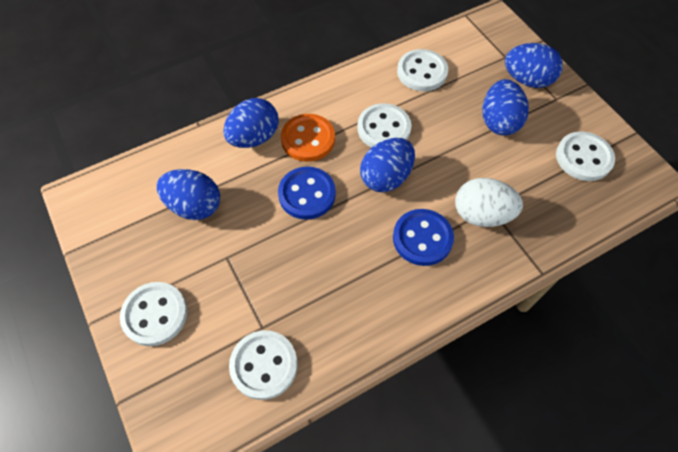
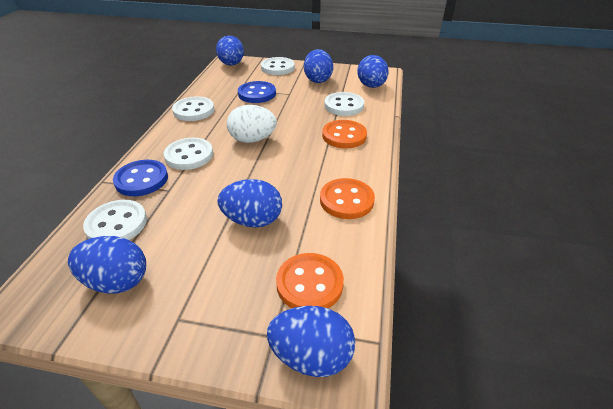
blue egg: [157,169,220,220] [223,98,279,148] [360,138,415,192] [482,79,529,135] [505,43,563,88] = 5 -> [68,236,146,294] [216,36,244,66] [218,179,282,228] [267,306,355,377] [304,49,333,83] [357,55,389,88] = 6
orange button: [281,114,335,162] = 1 -> [276,253,344,308] [320,178,375,219] [322,120,367,149] = 3

